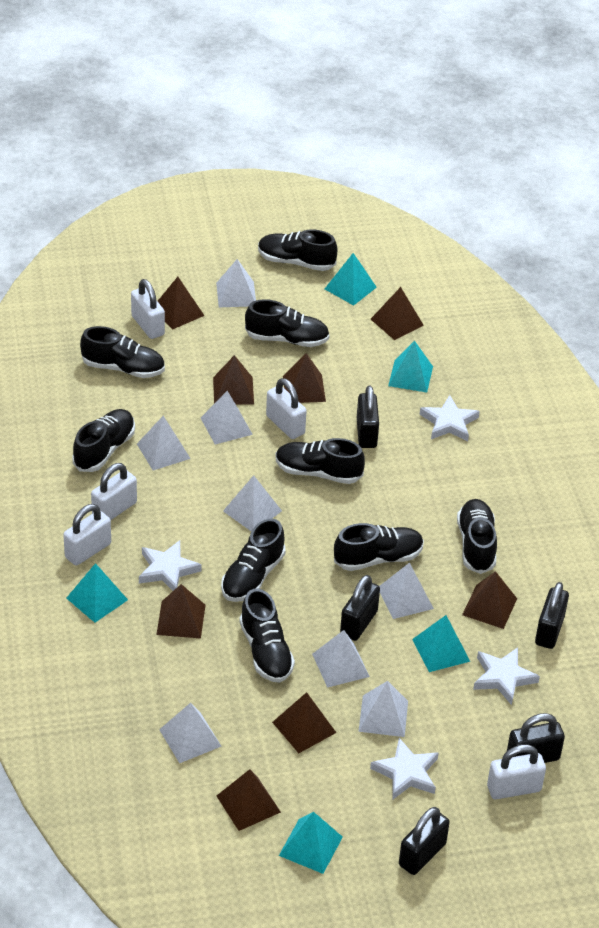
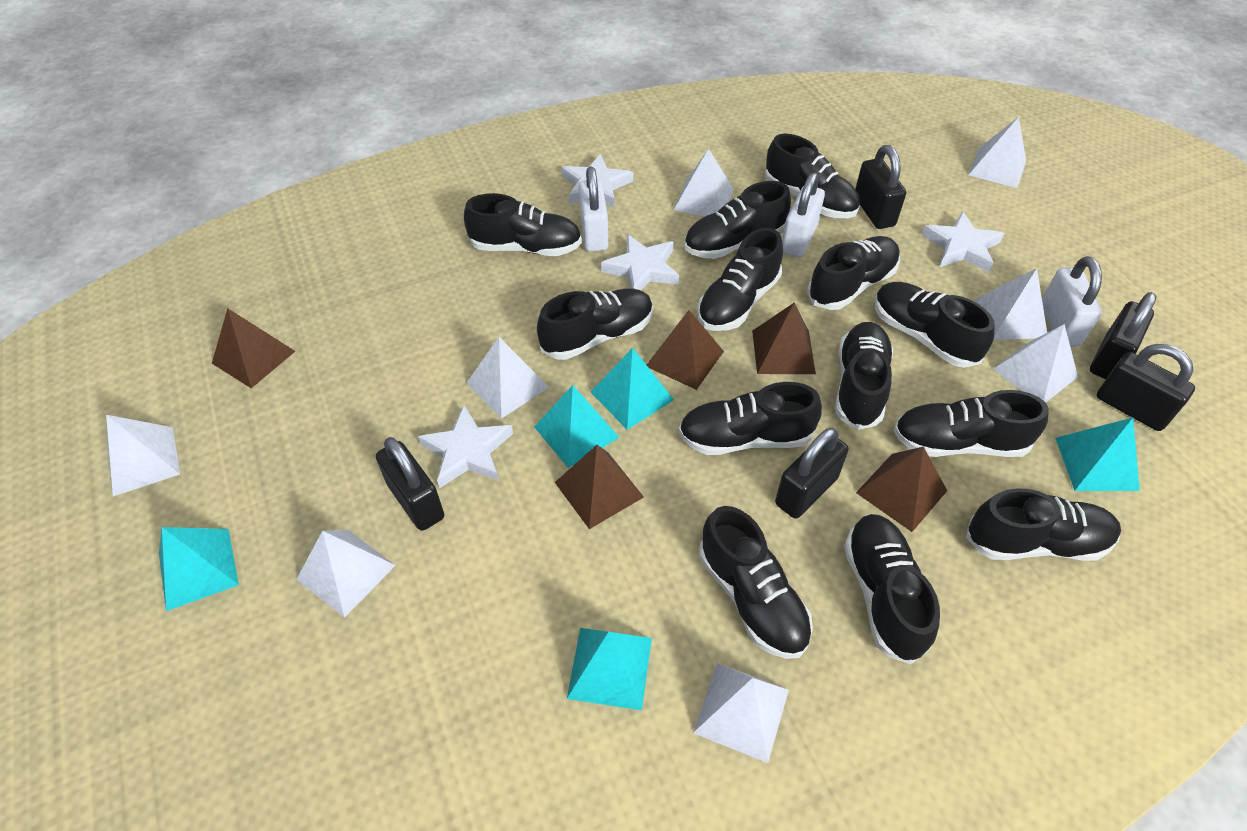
black shoe: [72,409,135,472] [80,326,165,378] [221,519,286,602] [239,589,295,683] [245,299,330,347] [258,230,337,271] [275,438,365,484] [334,523,424,571] [457,499,497,574] = 9 -> [464,193,582,256] [537,288,653,360] [679,382,822,455] [684,181,791,259] [697,228,783,331] [699,506,813,659] [765,134,860,218] [807,236,900,310] [835,322,893,430] [844,514,940,664] [875,282,995,368] [893,390,1049,457] [966,488,1121,561] = 13
brown pyramid: [156,584,205,639] [158,277,204,330] [213,355,254,405] [217,769,281,831] [272,692,336,753] [283,353,326,403] [371,287,424,340] [462,571,517,629] = 8 -> [212,308,295,388] [555,445,644,529] [647,310,724,390] [752,303,816,374] [856,447,947,532] = 5
white padlock: [63,504,111,566] [91,463,137,520] [131,279,165,339] [266,378,307,439] [487,744,546,799] = 5 -> [579,167,608,252] [782,173,825,258] [1042,256,1102,346] = 3

